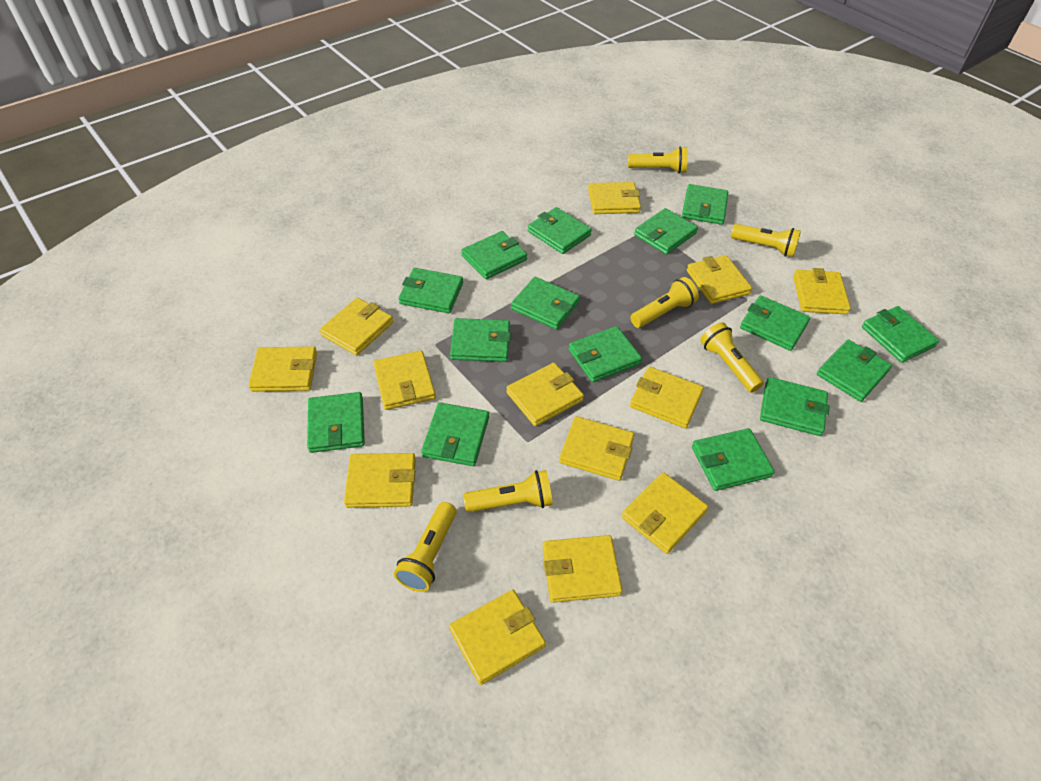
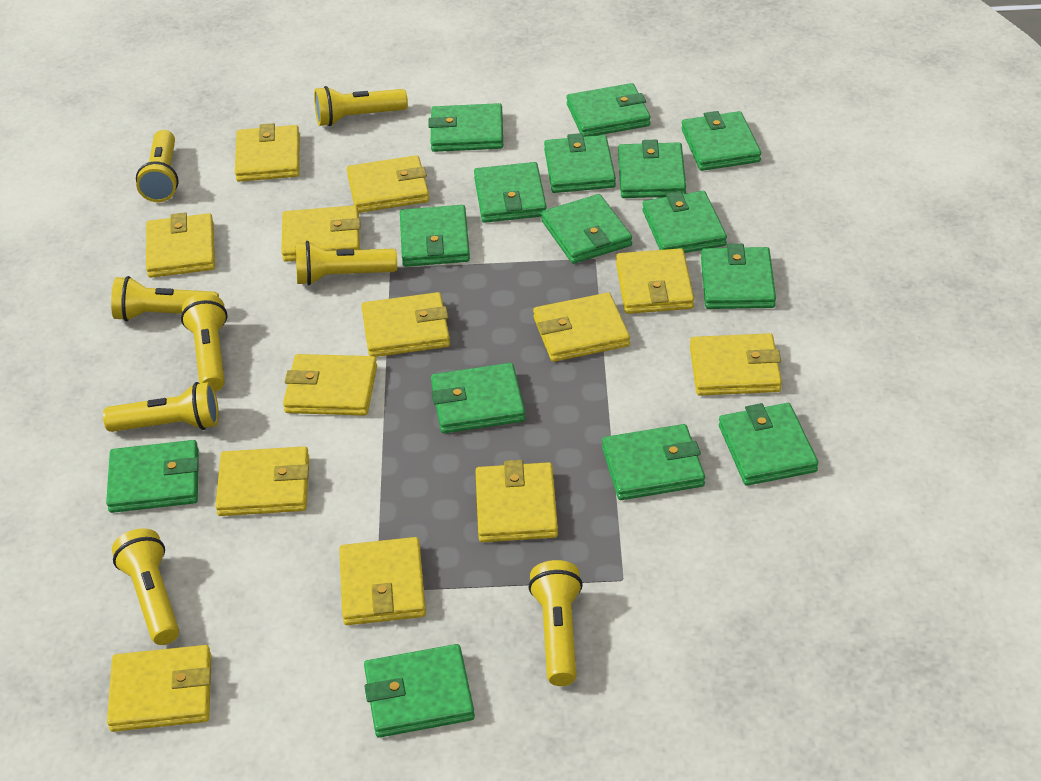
yellow flashlight: [394,502,457,592] [463,470,553,512] [628,146,688,173] [630,277,699,328] [700,322,764,393] [731,224,801,257] = 6 -> [103,382,219,432] [111,276,219,321] [112,528,179,645] [136,130,179,202] [181,293,227,392] [295,241,397,285] [314,86,408,127] [528,560,583,686] = 8

